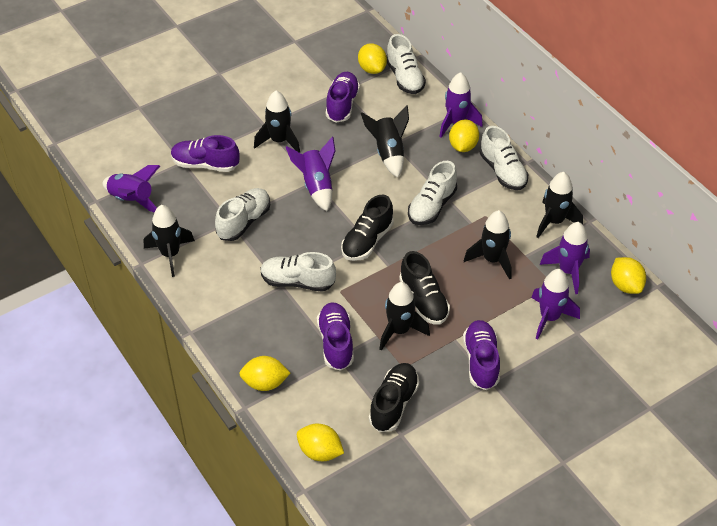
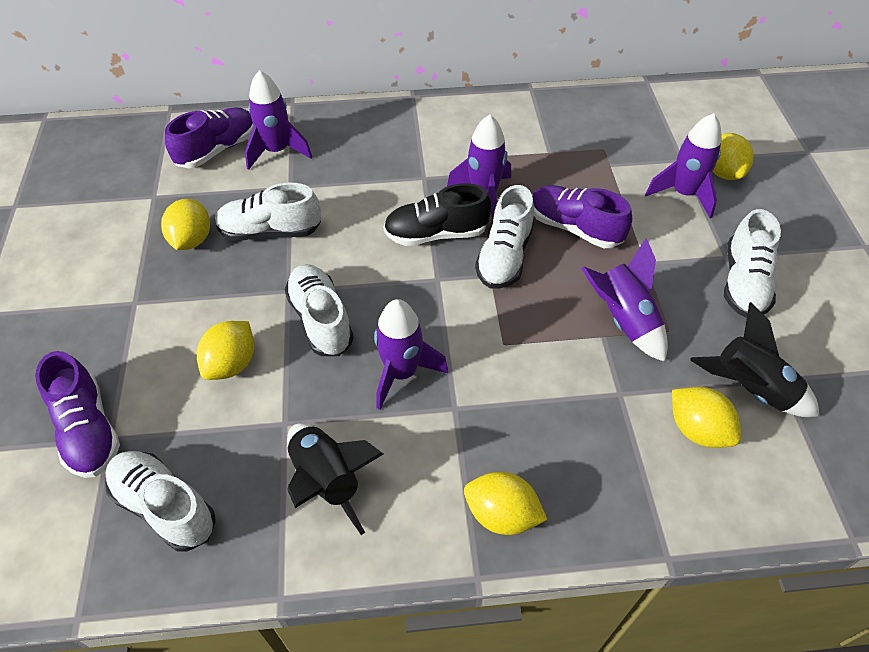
black rocket: [144,205,195,277] [254,90,300,153] [361,105,409,178] [379,282,430,351] [464,210,512,280] [536,172,583,238] = 6 -> [287,423,383,535] [690,302,819,417] = 2
black shoe: [341,195,394,261] [369,363,419,432] [399,251,450,324] = 3 -> [384,183,491,246] = 1
purple shoe: [171,135,239,172] [317,302,354,371] [326,72,360,123] [463,320,500,390] = 4 -> [35,351,120,478] [165,108,254,168] [532,185,632,248] = 3

